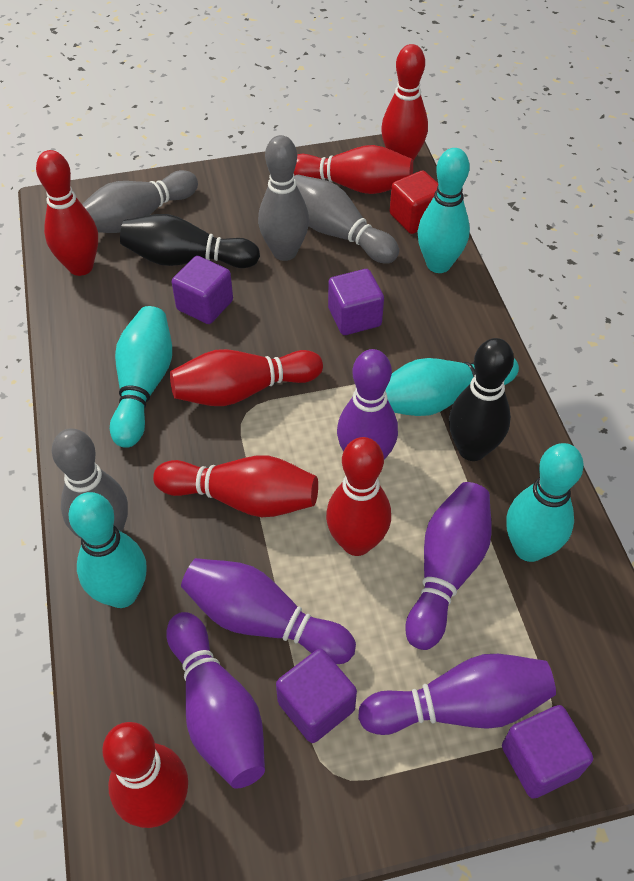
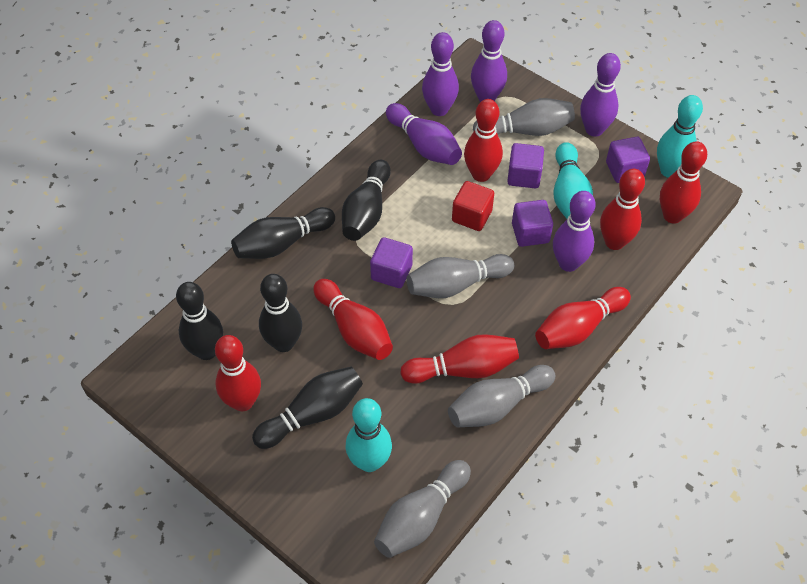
black bowling pin: [120,214,260,268] [449,338,514,461] = 2 -> [176,282,223,360] [231,207,335,259] [252,367,363,449] [259,274,302,352] [342,160,391,241] = 5
turquoise bowling pin: [69,492,147,608] [110,306,172,448] [386,358,519,416] [418,148,470,273] [506,443,584,562] = 5 -> [346,398,392,472] [554,142,593,219] [657,95,703,178] = 3

